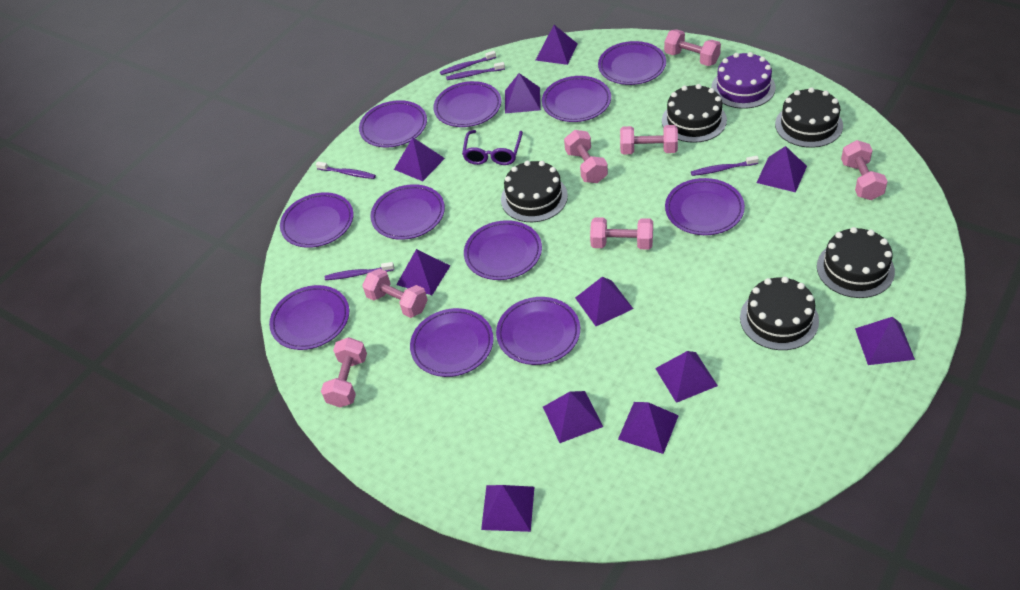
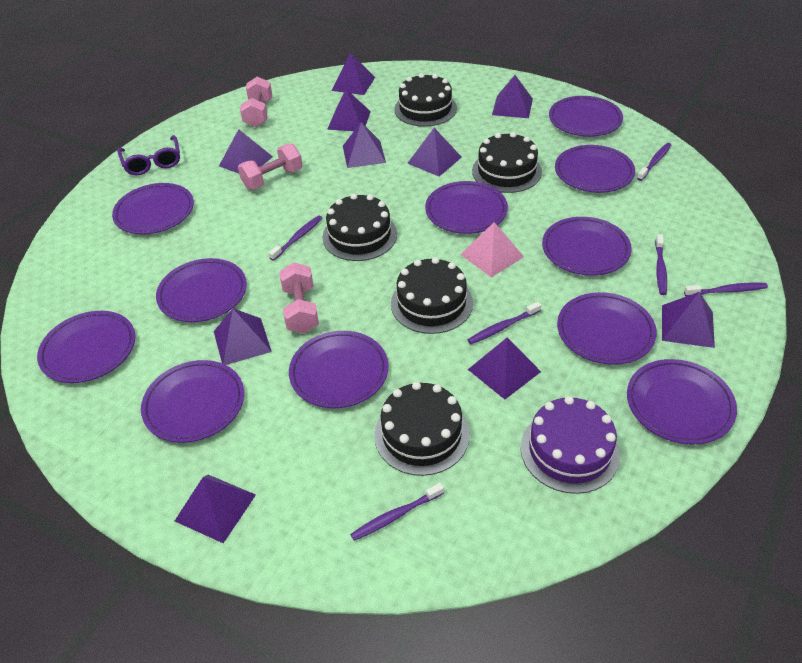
pink dumbbell: [321,337,367,407] [362,268,428,318] [564,130,608,183] [590,217,653,249] [620,125,678,155] [664,29,721,66] [841,140,888,200] = 7 -> [238,143,303,190] [240,76,272,127] [279,262,319,333] = 3
pink pyramid: none = 0 -> [460,222,524,277] = 1
purple pyramid: [394,137,445,181] [396,249,450,295] [481,485,534,532] [505,73,541,113] [535,25,578,65] [543,391,603,443] [575,277,633,326] [618,402,679,454] [655,351,718,403] [756,146,807,192] [855,317,915,365] = 11 -> [175,475,256,543] [214,309,272,365] [219,129,273,173] [327,89,371,131] [331,53,375,95] [343,122,386,168] [407,128,462,177] [468,337,541,399] [492,75,533,118] [662,292,715,348] = 10
purple toothbrush: [316,162,376,179] [325,262,394,280] [440,51,496,75] [446,62,505,80] [691,156,759,176] = 5 -> [269,216,322,261] [350,483,444,541] [468,302,541,344] [637,143,671,181] [655,234,667,295] [684,283,768,296] = 6

